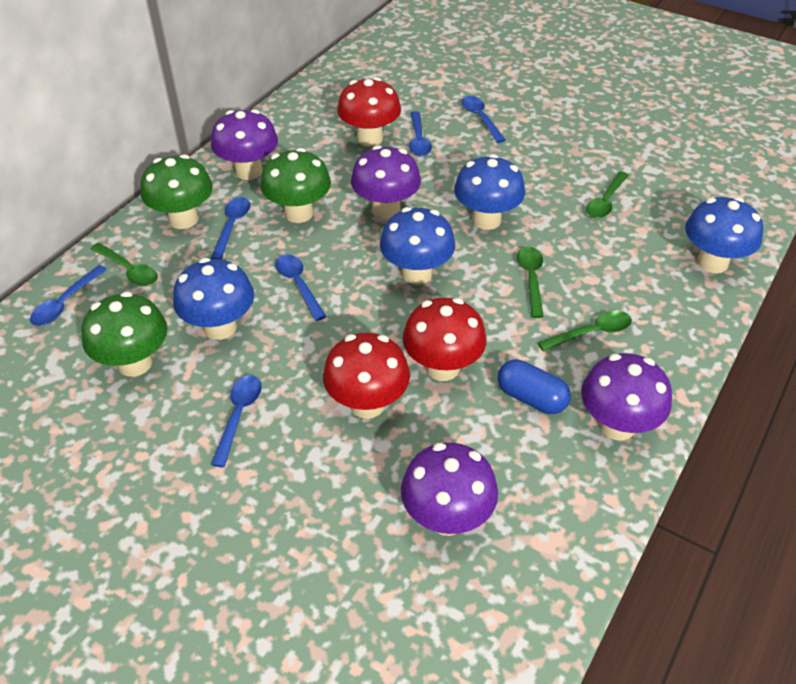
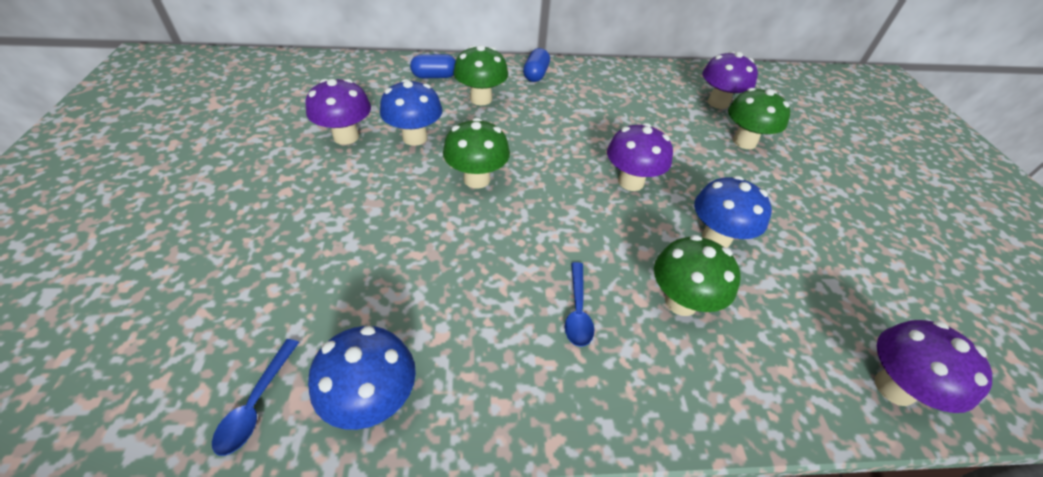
blue capsule: [498,360,571,414] = 1 -> [410,54,456,78] [523,48,550,82] = 2
blue mushroom: [173,258,254,340] [380,207,455,285] [454,154,525,230] [685,197,763,273] = 4 -> [308,326,416,430] [380,79,442,146] [694,176,772,248] = 3
blue spoon: [30,265,107,326] [211,197,250,260] [211,375,262,468] [275,254,326,321] [409,111,432,157] [462,96,505,143] = 6 -> [212,339,299,456] [565,262,594,347] = 2
green mushroom: [81,292,167,377] [141,154,213,229] [260,148,331,223] = 3 -> [443,118,510,189] [453,45,508,105] [654,235,741,316] [728,88,790,149] = 4
green spoon: [91,243,158,286] [517,247,544,318] [538,311,632,352] [586,171,629,218] = 4 -> none = 0
red mushroom: [323,333,410,419] [337,77,401,146] [403,297,487,381] = 3 -> none = 0

